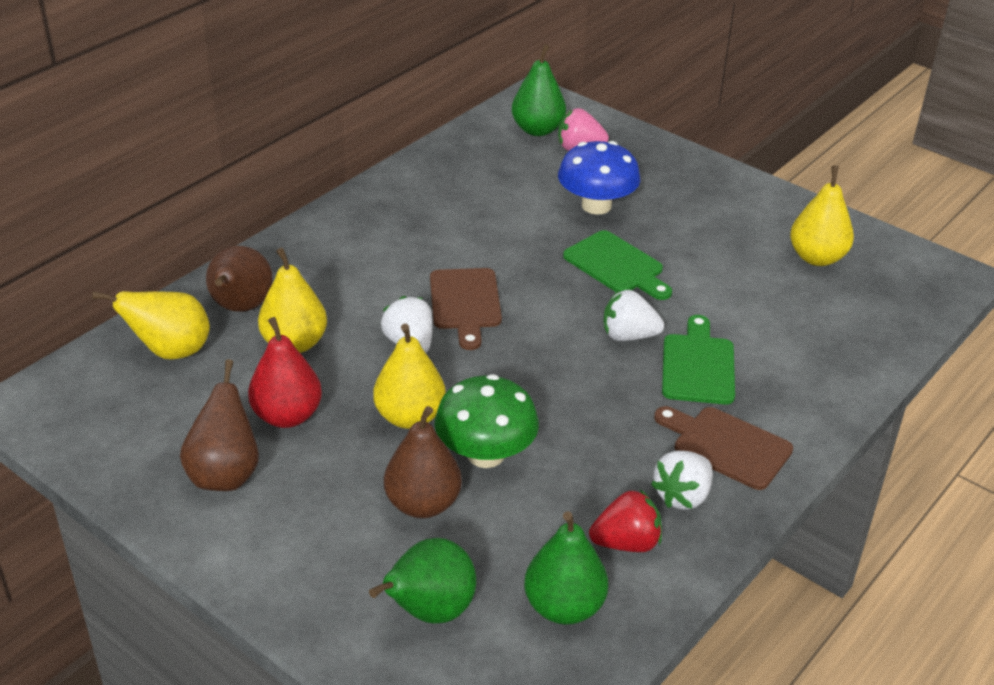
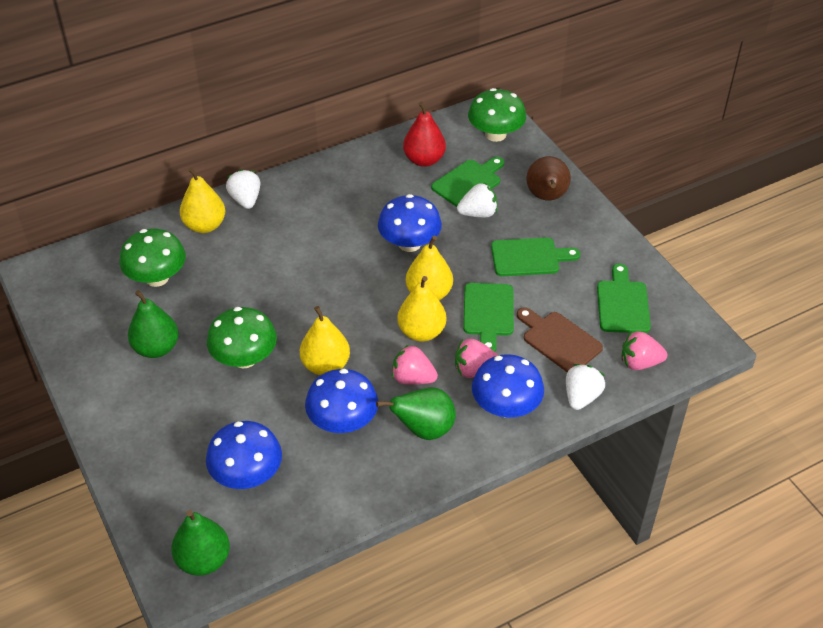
blue mushroom: [558,141,640,215] = 1 -> [206,421,282,489] [305,369,378,433] [378,194,442,252] [472,354,544,418] = 4
brown cutting board: [430,268,502,350] [654,406,793,490] = 2 -> [517,307,603,372] = 1
brown pear: [180,359,259,491] [206,246,273,312] [384,406,462,518] = 3 -> [526,156,571,201] = 1
green cutting board: [563,230,672,300] [662,315,735,405] = 2 -> [431,157,504,207] [463,283,514,352] [491,238,580,276] [597,264,651,333] = 4
green mushroom: [434,374,539,468] = 1 -> [119,229,186,287] [207,307,277,368] [468,88,526,142] = 3
pink strawberry: [558,108,609,151] = 1 -> [392,345,438,385] [455,338,498,378] [622,331,667,370] = 3
red strawberry: [589,490,662,552] = 1 -> none = 0

